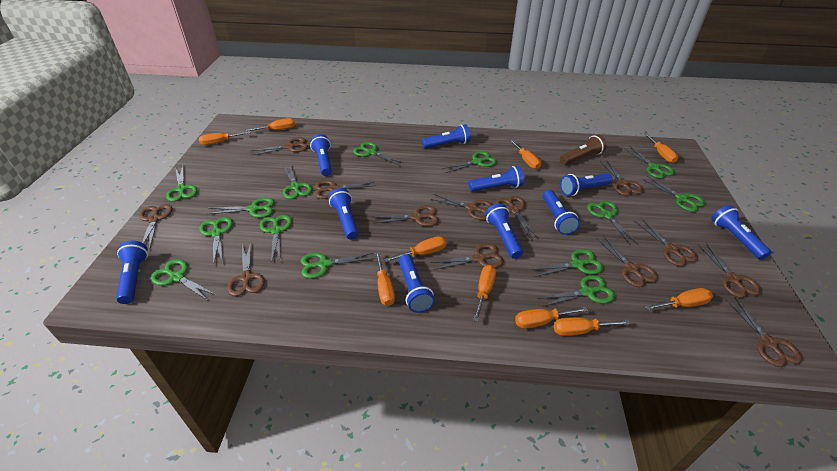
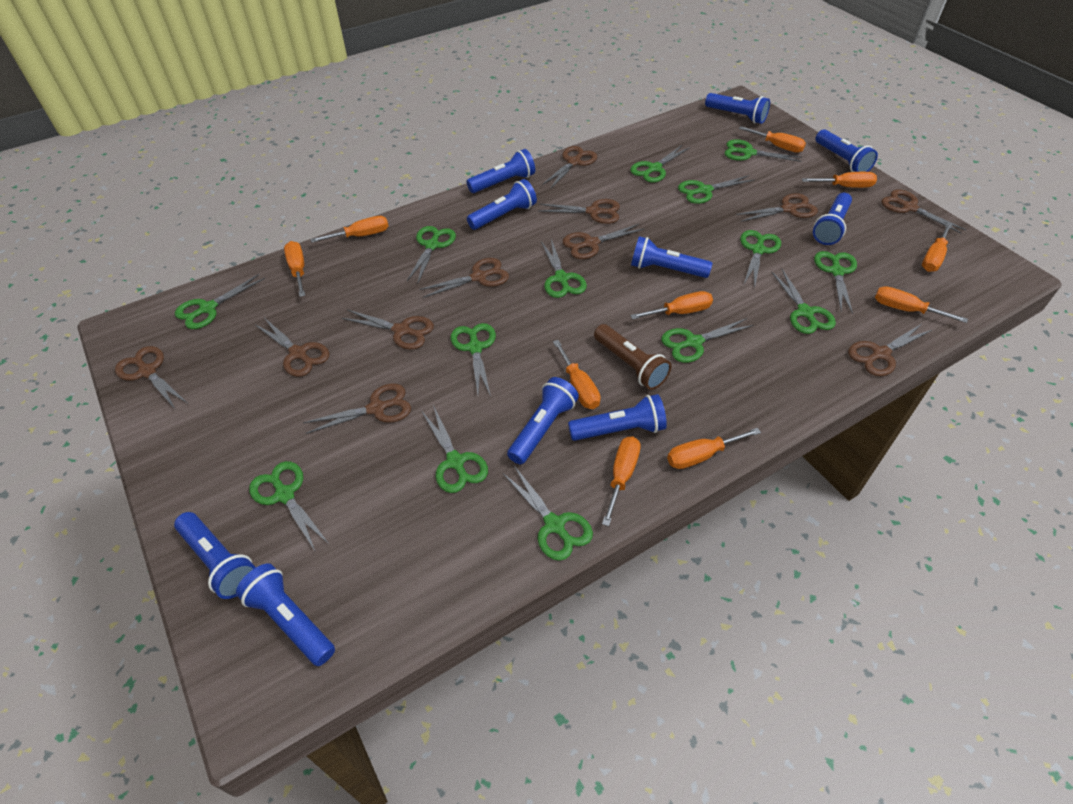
brown scissors: [139,204,173,249] [227,242,265,296] [251,137,308,155] [315,180,376,199] [374,205,439,226] [430,194,493,220] [431,243,504,270] [496,196,538,239] [596,235,658,287] [600,160,644,196] [635,218,698,266] [698,243,762,298] [726,296,802,367] = 13 -> [115,346,187,410] [254,318,329,377] [303,384,411,434] [342,309,434,350] [419,258,509,298] [539,199,620,224] [542,146,597,189] [563,224,644,259] [736,193,818,222] [848,324,932,376] [881,190,966,234] = 11

